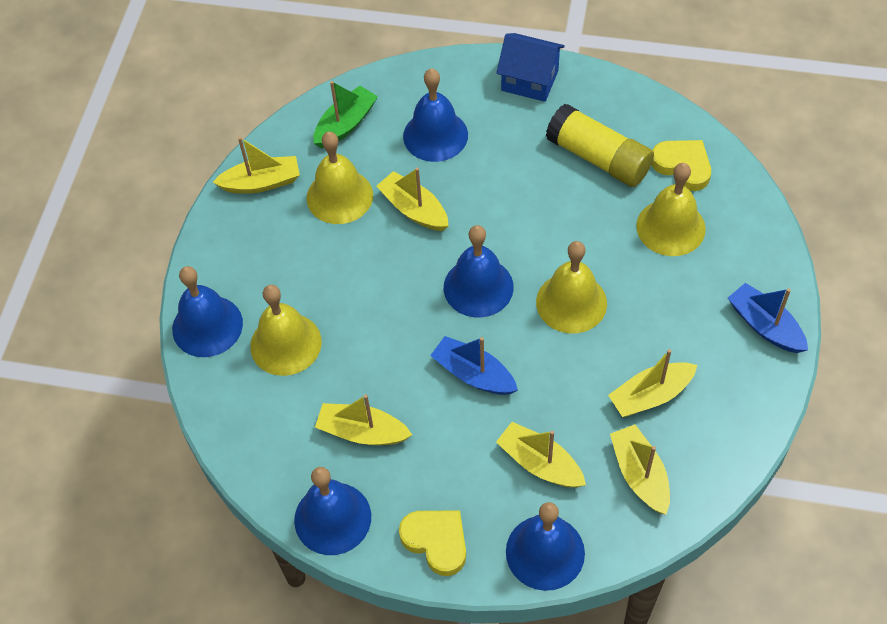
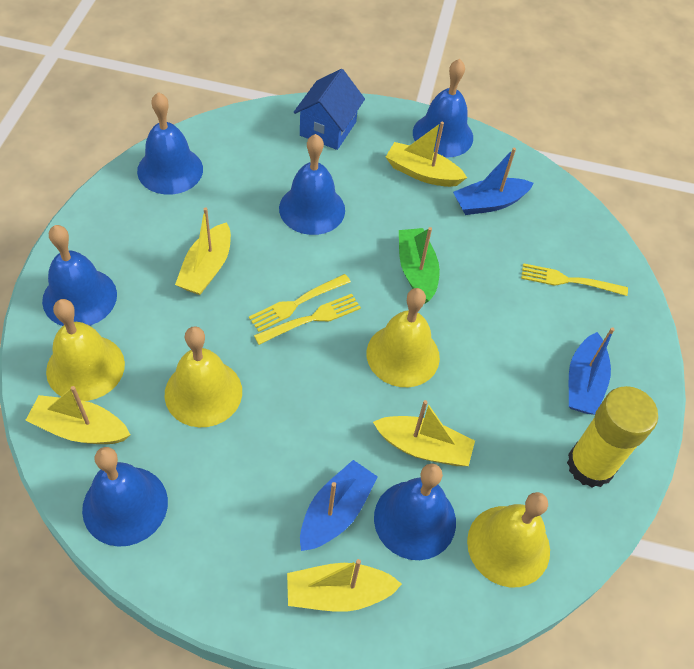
blue bell: [172,266,243,357] [294,467,371,555] [403,68,468,162] [444,225,514,317] [506,502,585,591] = 5 -> [42,225,117,326] [82,447,168,547] [137,92,203,195] [279,134,345,235] [374,463,456,560] [413,59,473,158] = 6
blue boat: [430,336,518,395] [728,283,808,353] = 2 -> [300,460,378,551] [453,148,534,215] [569,327,615,415] = 3
yellow boat: [213,137,300,194] [315,394,412,445] [376,167,448,231] [496,422,586,487] [608,349,697,417] [610,424,670,515] = 6 -> [25,386,131,444] [175,208,231,295] [287,559,402,612] [373,400,475,466] [386,122,467,187] = 5
yellow fork: none = 0 -> [249,274,351,332] [254,294,361,345] [521,263,628,296] = 3
yellow heart: [399,511,466,576] [652,140,711,191] = 2 -> none = 0

